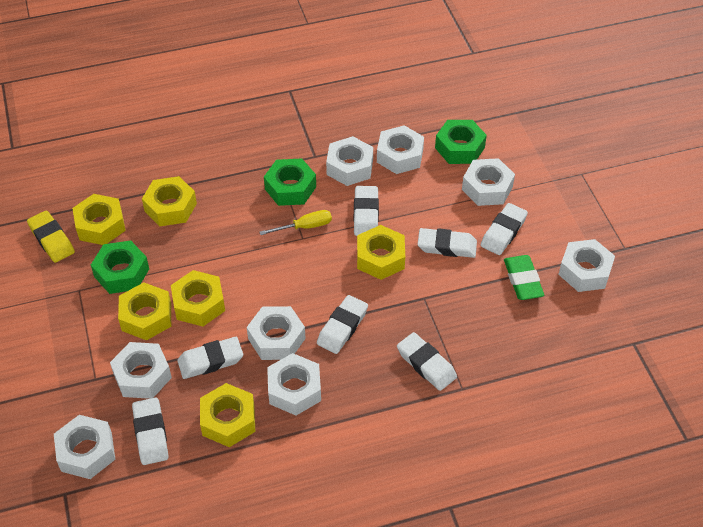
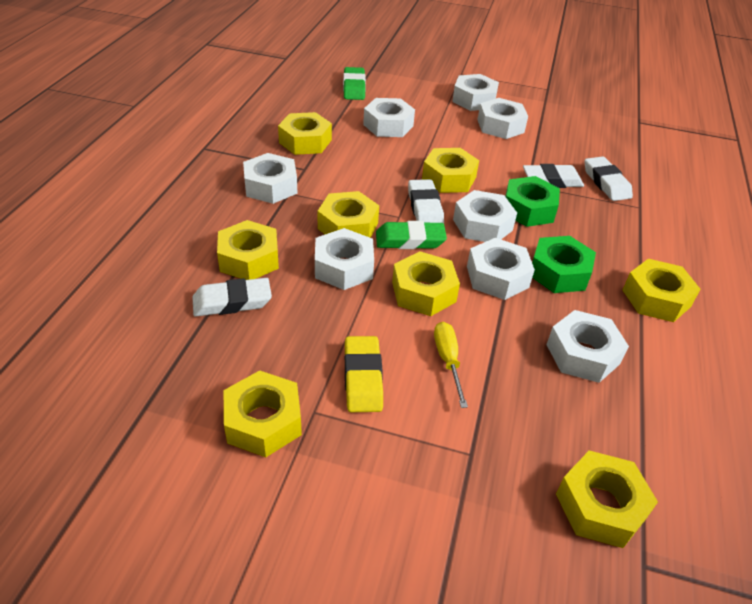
green eraser: [504,255,544,300] = 1 -> [343,67,366,100] [376,221,447,249] = 2
green nut: [91,240,149,294] [264,158,316,206] [435,120,487,164] = 3 -> [505,176,560,227] [532,236,596,293] = 2
white eraser: [132,398,169,465] [177,337,243,379] [317,295,368,354] [354,186,379,236] [397,332,457,391] [418,228,477,258] [481,203,528,255] = 7 -> [192,278,272,316] [408,179,444,223] [523,164,584,188] [584,156,633,201] = 4
yellow nut: [72,194,126,245] [118,282,171,341] [142,176,197,226] [171,270,225,327] [200,383,255,447] [357,225,405,280] = 6 -> [217,220,279,280] [224,370,302,457] [278,112,332,155] [318,191,379,238] [392,251,460,316] [422,148,479,193] [556,450,658,548] [623,259,701,322] = 8

